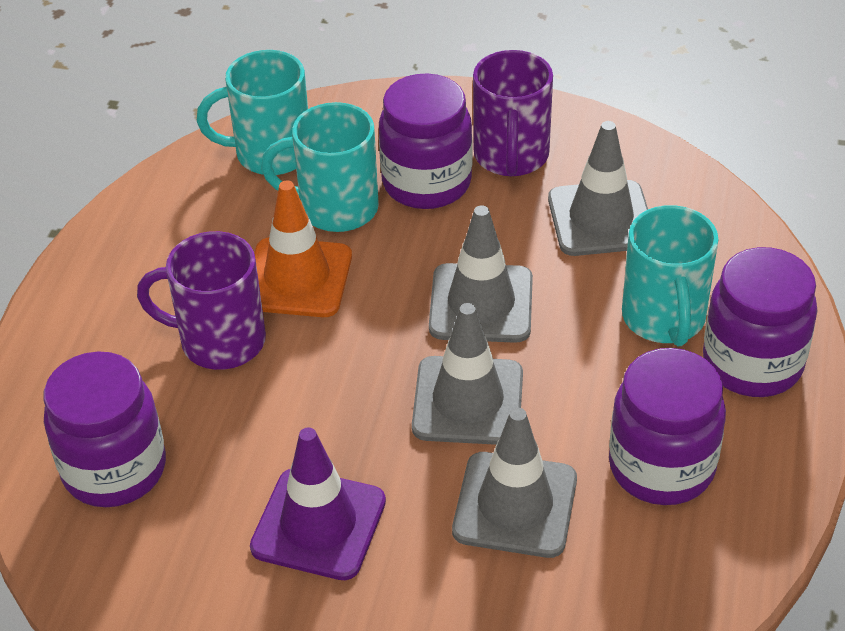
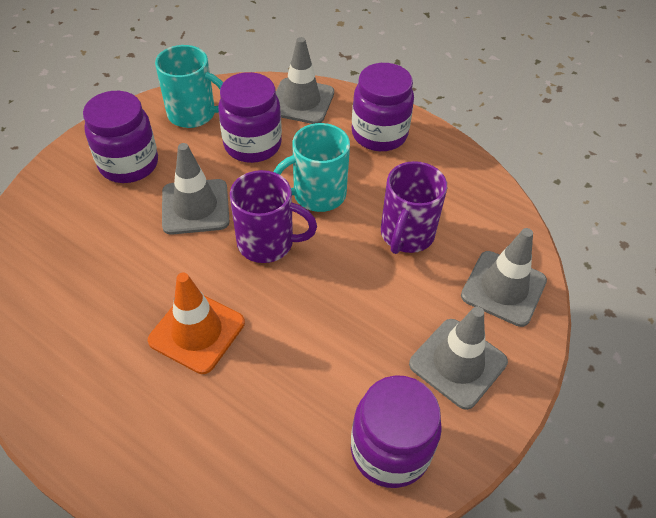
purple traffic cone: [250,427,386,580] = 1 -> none = 0
turquoise mug: [197,50,308,175] [261,102,379,232] [622,205,719,346] = 3 -> [155,45,223,128] [273,123,350,212] = 2

